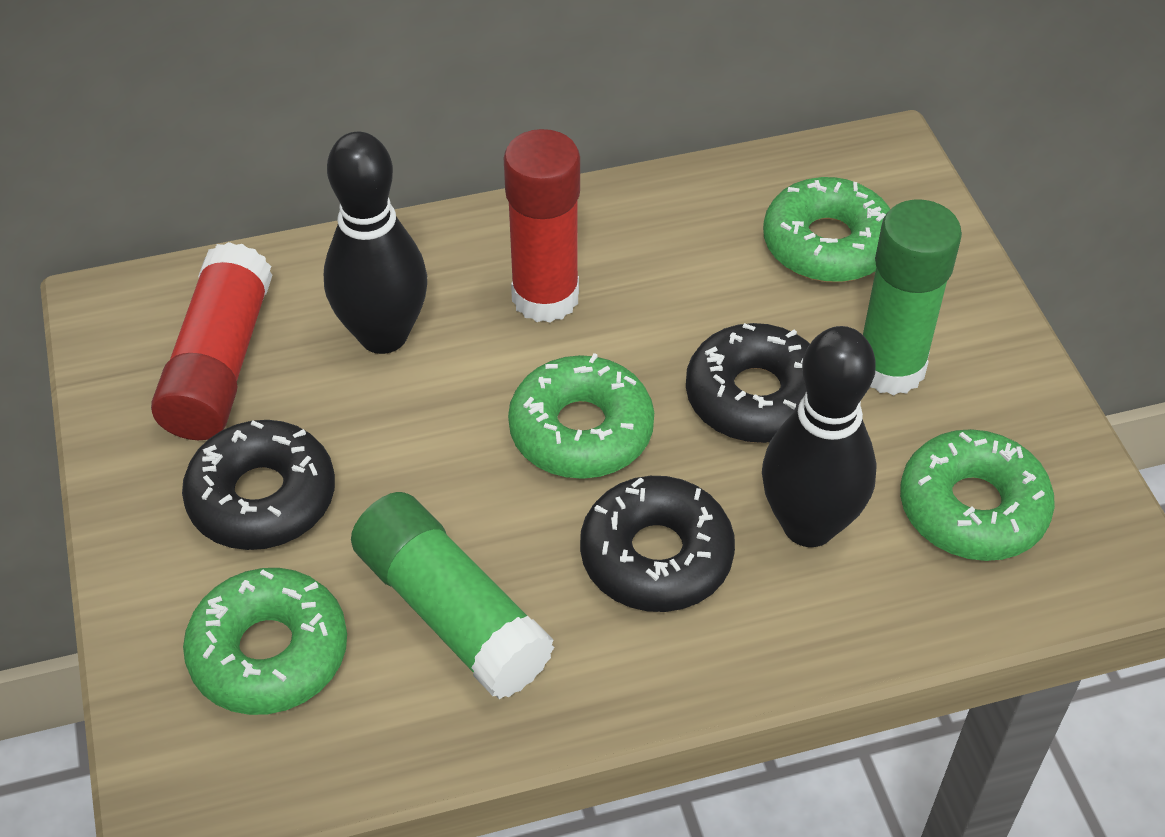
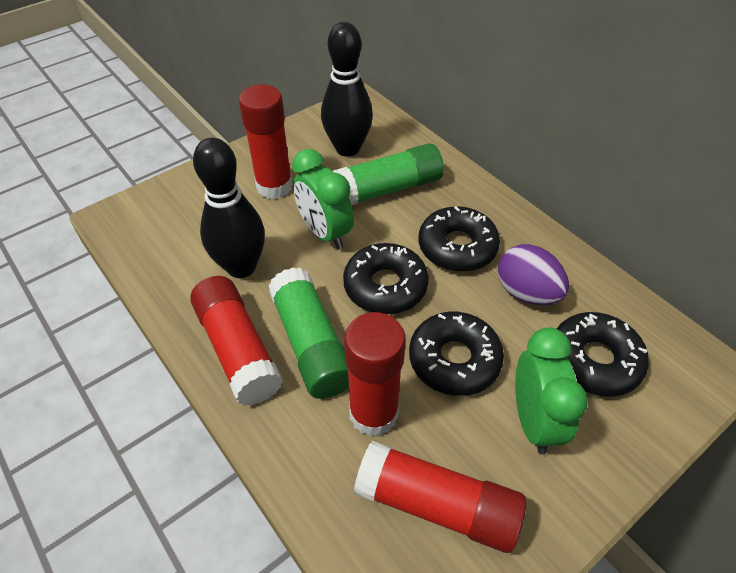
black donut: [182,420,335,550] [580,476,735,612] [686,323,810,443] = 3 -> [343,243,429,314] [409,312,504,396] [419,206,500,272] [556,312,649,397] = 4
green clock: none = 0 -> [292,149,354,250] [515,327,588,454] = 2
green donut: [183,568,347,715] [508,353,654,479] [763,177,890,282] [900,429,1055,561] = 4 -> none = 0
purple egg: none = 0 -> [498,244,569,305] = 1
red glue stick: [151,242,272,440] [504,129,580,323] = 2 -> [190,276,283,406] [239,85,293,199] [344,312,406,437] [354,441,526,553] = 4

